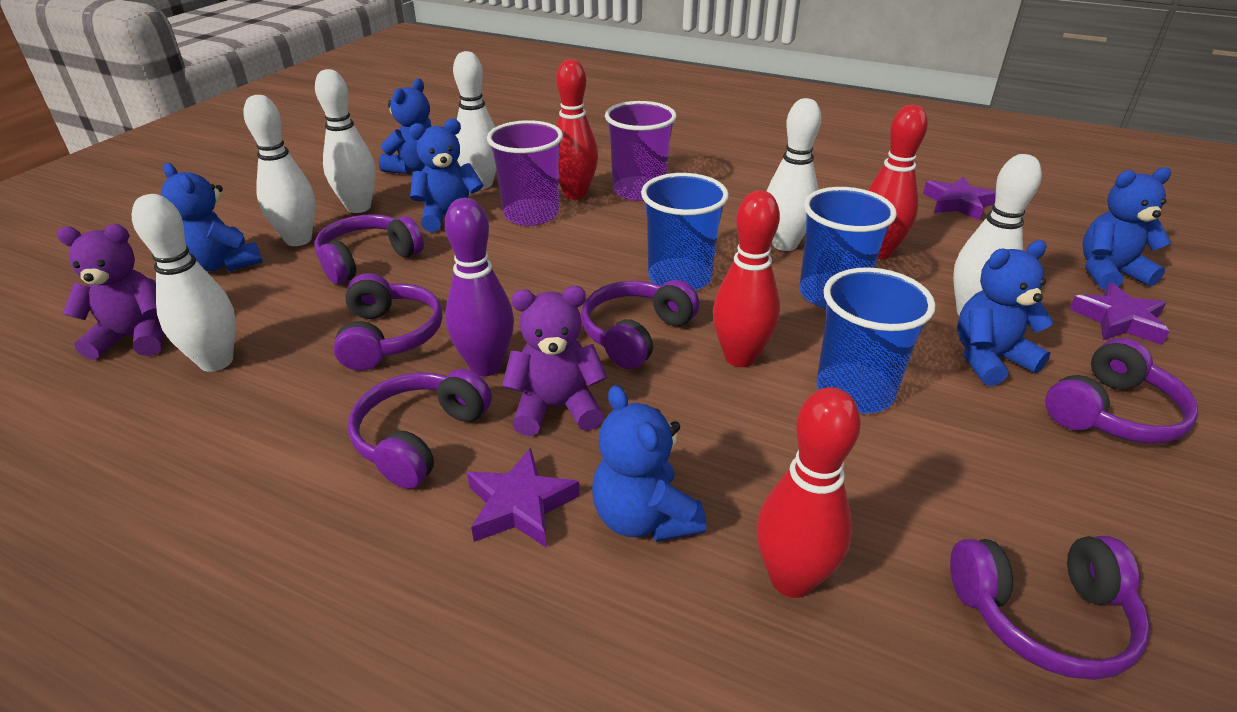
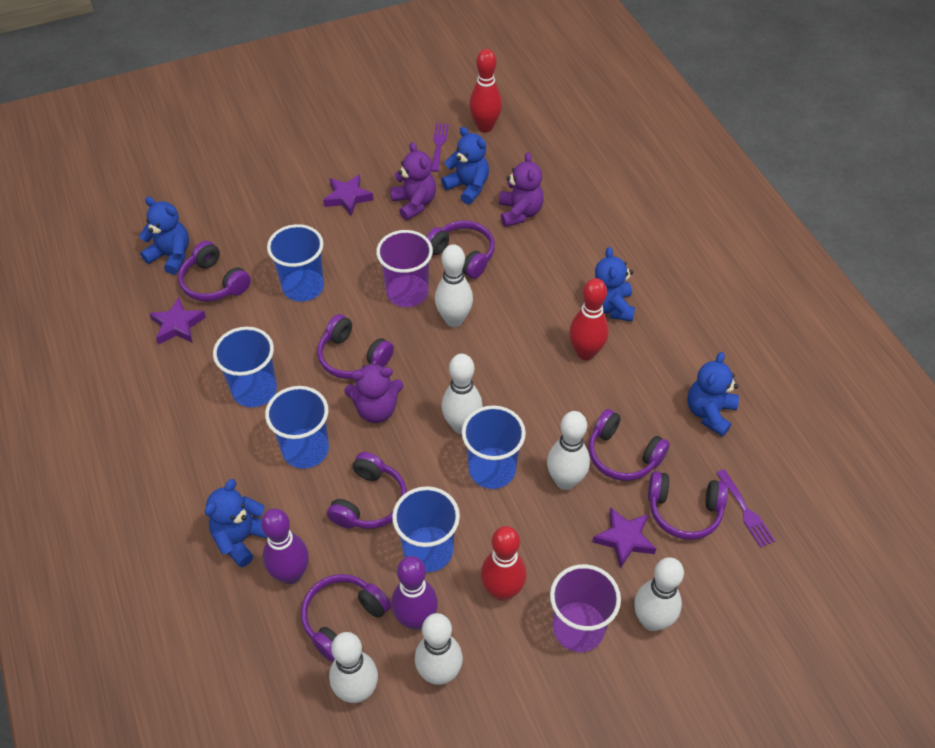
blue cup: [641,173,729,290] [799,187,897,309] [817,267,936,413] = 3 -> [213,327,277,407] [265,386,329,469] [267,224,324,302] [392,486,460,572] [462,405,526,489] = 5
blue teddy bear: [161,163,263,272] [379,79,432,174] [409,118,483,232] [592,385,706,542] [957,240,1054,386] [1082,167,1171,290] = 6 -> [139,197,189,275] [205,479,267,568] [441,127,489,205] [595,247,635,322] [688,352,739,436] = 5
purple bowling pin: [445,198,514,376] = 1 -> [261,509,309,584] [391,556,438,630] = 2
purple fork: none = 0 -> [432,123,449,172] [716,469,775,548] = 2
purple headphones: [314,214,424,284] [333,273,443,370] [348,369,492,489] [581,280,699,369] [950,536,1150,680] [1045,338,1198,443] = 6 -> [178,241,251,302] [301,574,391,662] [317,314,394,379] [327,452,407,529] [426,221,495,279] [588,409,670,481] [648,471,728,540] = 7
purple teddy bear: [57,224,163,360] [502,286,607,436] = 2 -> [344,362,403,423] [390,142,436,220] [499,152,544,227] = 3
red bowling pin: [556,59,598,200] [713,190,780,367] [756,387,861,598] [868,105,928,259] = 4 -> [469,49,502,133] [481,526,527,601] [569,278,609,360] = 3

